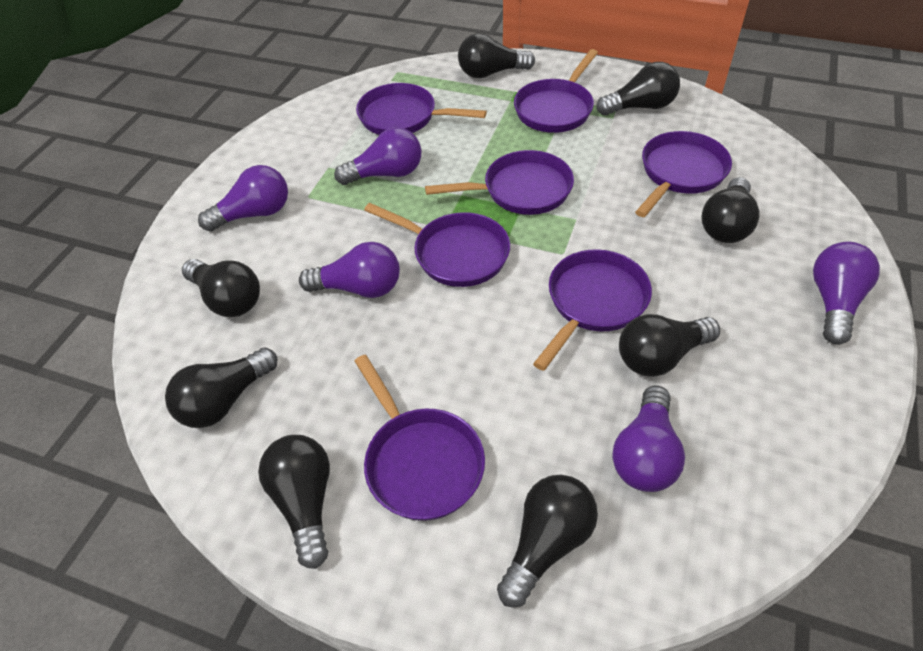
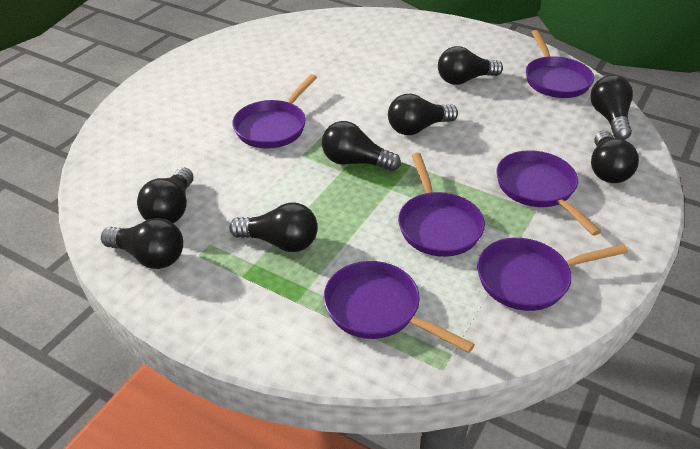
purple light bulb: [198,165,288,232] [299,242,400,298] [334,127,421,185] [612,385,685,492] [813,242,880,345] = 5 -> none = 0
purple pan: [355,355,485,521] [356,83,487,135] [364,203,510,287] [425,150,574,215] [514,49,598,133] [533,249,652,371] [635,131,732,217] = 7 -> [232,74,317,149] [324,261,475,353] [398,153,485,257] [477,238,628,311] [496,150,601,235] [526,30,594,98] = 6

